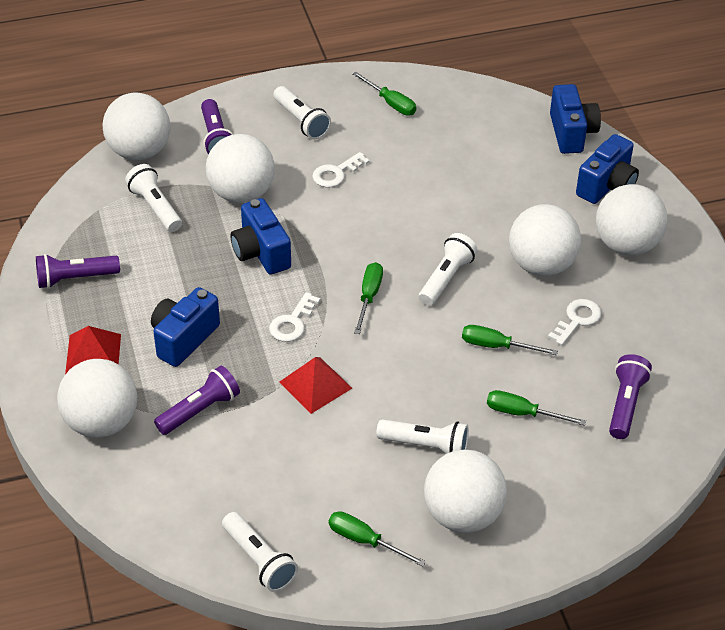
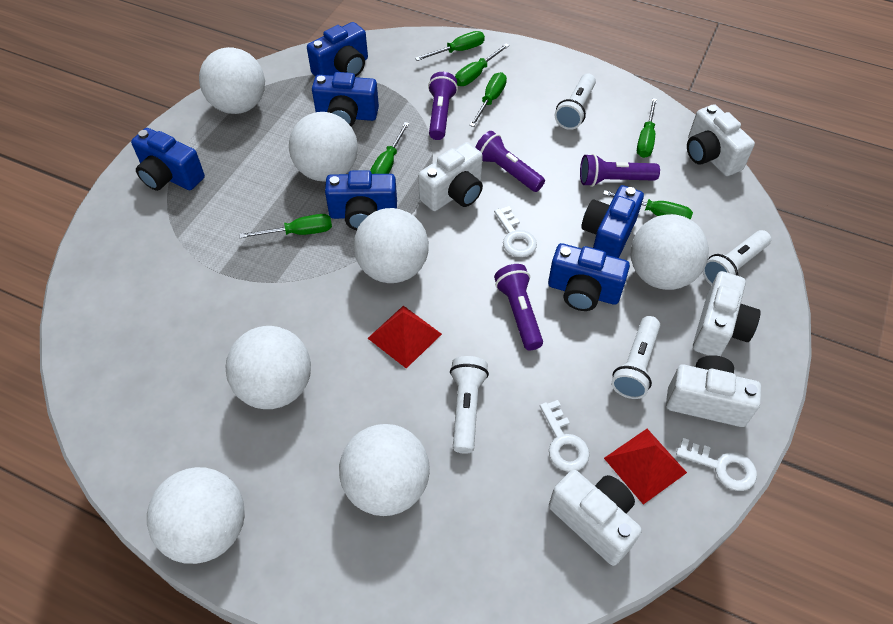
blue camera: [151,287,220,367] [231,198,291,275] [550,84,601,154] [576,134,639,204] = 4 -> [131,128,205,191] [307,22,368,77] [312,72,379,126] [325,170,397,230] [548,243,630,311] [581,185,644,258] = 6
green screwdriver: [329,511,426,567] [353,72,416,115] [354,262,383,334] [462,325,558,355] [487,390,586,426] = 5 -> [239,214,332,238] [370,122,410,174] [415,31,485,61] [455,44,510,86] [469,72,507,127] [603,190,693,220] [637,98,657,158] = 7
white ball: [57,359,137,438] [103,93,170,160] [206,134,275,203] [424,449,507,533] [509,204,581,276] [596,184,668,255] = 6 -> [147,467,245,564] [199,47,265,114] [226,326,311,409] [289,112,358,182] [339,424,430,516] [354,208,429,283] [630,214,709,290] = 7
white camera: none = 0 -> [418,142,483,211] [549,470,642,566] [666,355,761,427] [687,104,755,176] [693,271,760,356] = 5
white flashlight: [125,164,182,232] [222,512,298,592] [273,86,331,139] [376,419,469,454] [419,233,477,306] = 5 -> [450,356,489,454] [555,73,596,130] [611,316,660,399] [703,230,771,285] = 4

